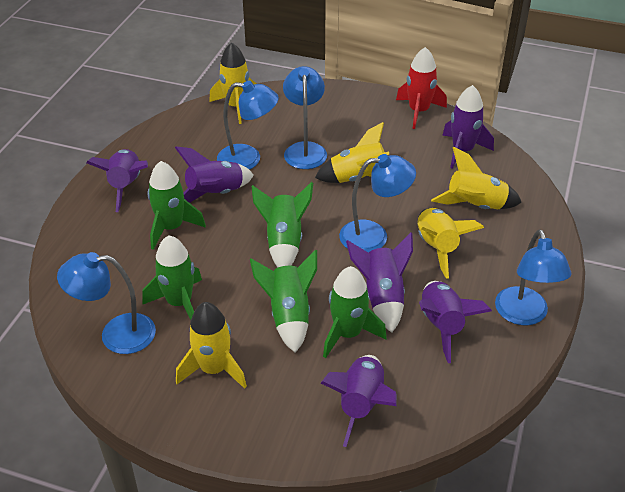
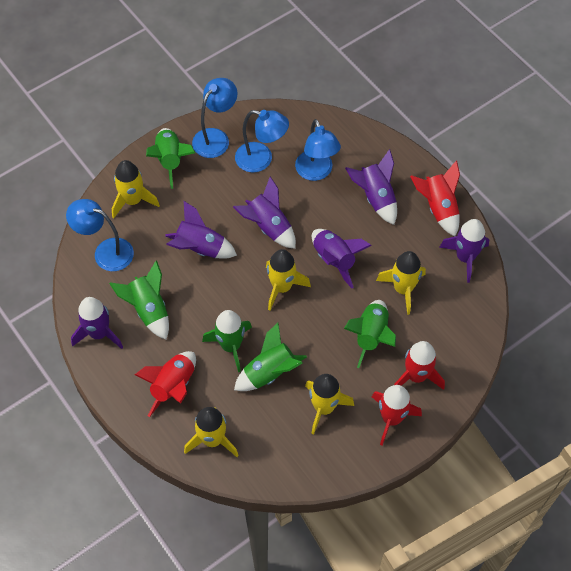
blue lamp: [57,252,156,354] [217,80,279,170] [283,66,327,169] [339,154,416,253] [495,229,571,325] = 5 -> [66,199,134,271] [192,78,237,158] [235,110,289,172] [295,119,341,181] = 4
red rocket: [396,47,447,129] = 1 -> [135,351,196,417] [372,385,422,446] [394,341,445,390] [410,160,460,236] = 4

